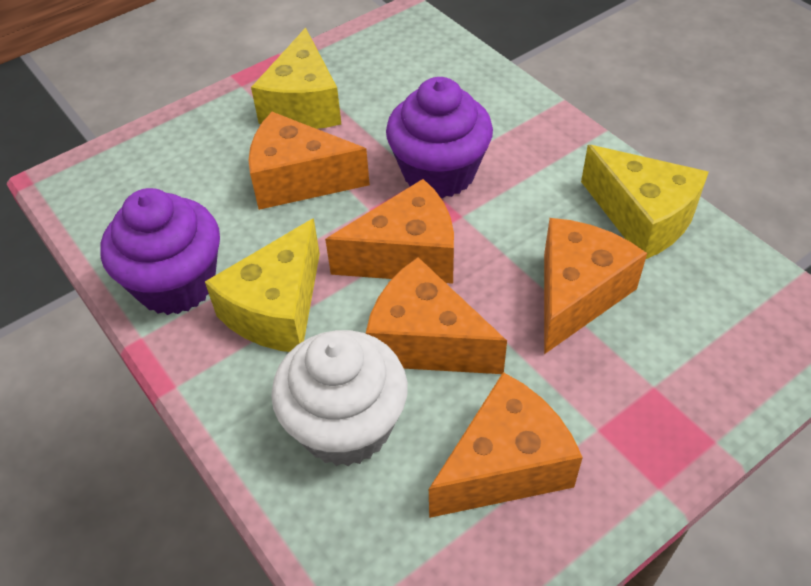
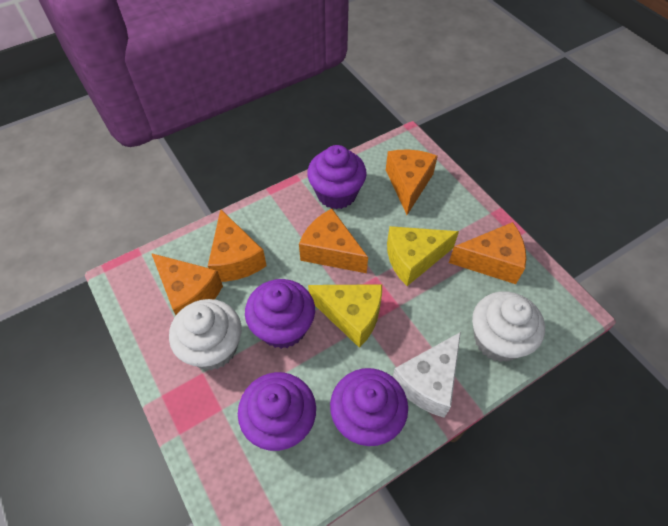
purple cupcake: [100,188,220,315] [386,77,493,198] = 2 -> [238,372,316,451] [245,279,315,349] [307,145,367,209] [330,368,408,446] = 4
white cheese: none = 0 -> [393,332,461,418] = 1
white cupcake: [271,330,408,466] = 1 -> [169,299,242,370] [472,291,545,362] = 2
yellow cheese: [205,218,320,352] [251,28,341,129] [581,145,709,259] = 3 -> [308,284,382,348] [387,226,459,286] = 2

